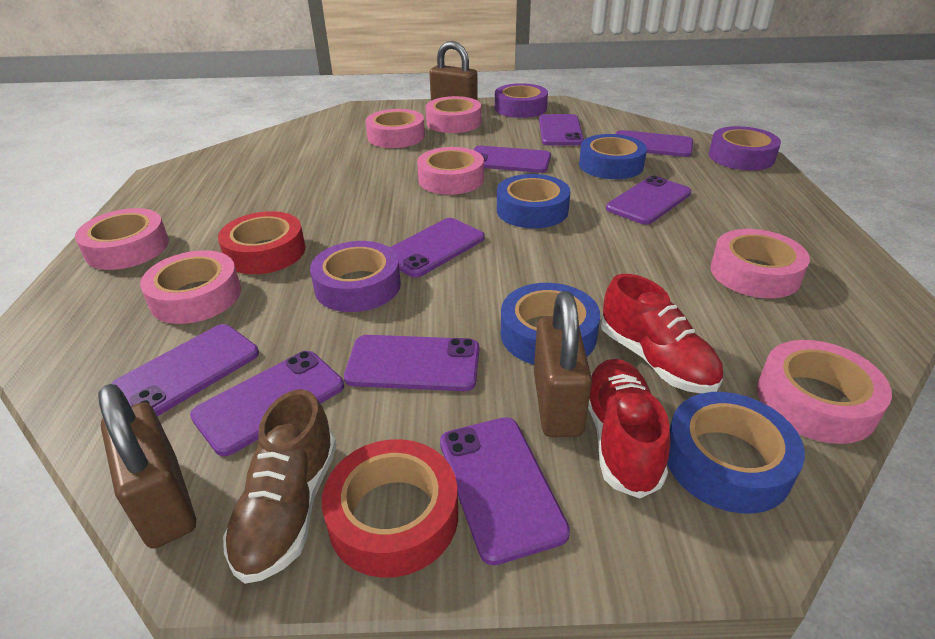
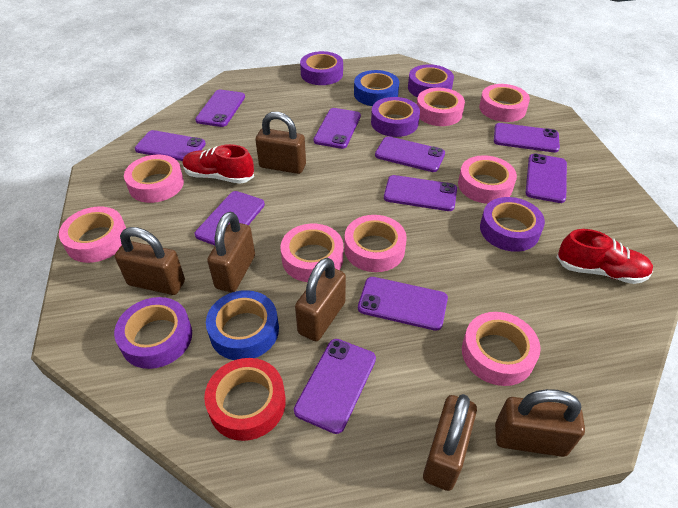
blue tape: [497,174,571,228] [501,283,600,364] [579,134,647,179] [667,392,805,513] = 4 -> [206,290,279,360] [354,70,399,106] = 2
brown padlock: [98,384,196,549] [429,41,478,101] [534,291,592,437] = 3 -> [115,227,185,295] [207,212,255,292] [256,112,306,174] [295,258,346,341] [423,394,477,491] [495,389,585,457] = 6
brown shoe: [223,389,337,584] = 1 -> none = 0
pink tape: [75,208,169,270] [140,250,241,324] [366,109,425,148] [417,147,484,195] [426,96,481,133] [710,229,810,298] [757,340,892,444] = 7 -> [59,207,126,263] [124,155,184,203] [280,224,343,282] [344,215,407,272] [417,87,465,126] [458,155,517,204] [462,312,541,386] [479,84,530,122] = 8
purple phone: [111,324,259,416] [190,351,344,456] [344,335,479,391] [390,218,485,278] [440,417,570,565] [473,146,551,173] [539,114,584,145] [606,176,691,225] [615,130,693,157] = 9 -> [135,130,206,161] [195,90,245,127] [195,191,265,245] [294,339,376,434] [314,108,361,149] [358,277,448,331] [375,136,445,172] [384,175,457,211] [494,123,560,152] [526,153,567,203] = 10
purple tape: [310,241,401,312] [495,83,548,118] [709,126,781,170] = 3 -> [114,297,192,369] [300,51,343,85] [371,97,420,137] [408,64,454,97] [480,197,545,252] = 5
red tape: [218,211,305,274] [322,439,458,578] = 2 -> [204,358,286,441] = 1

